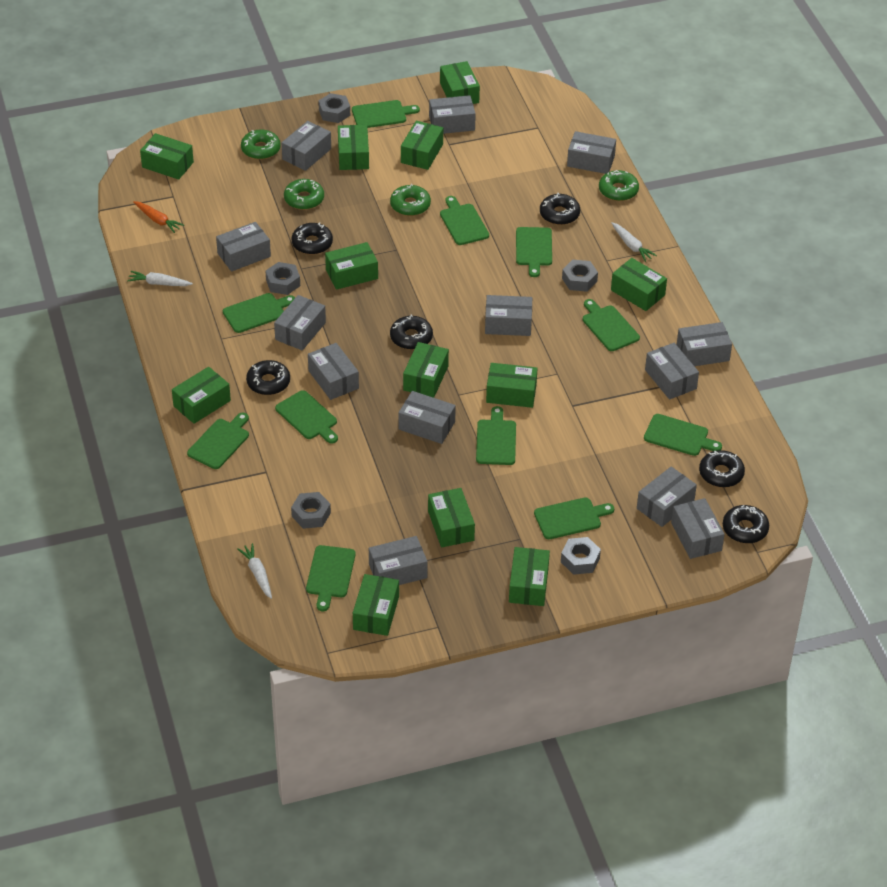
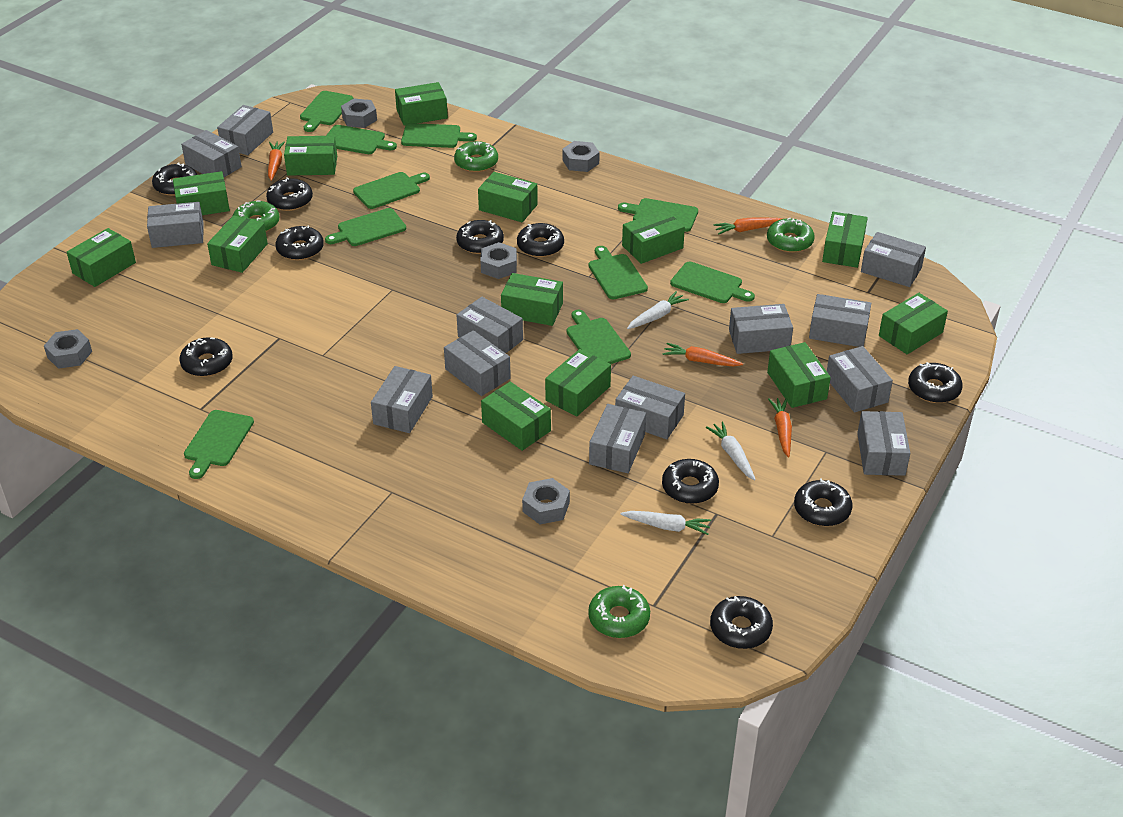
black donut: [246,360,290,395] [291,222,333,255] [390,314,433,350] [540,193,580,225] [699,450,745,487] [723,505,769,543] = 6 -> [152,162,198,196] [179,337,233,377] [266,177,313,211] [276,225,324,261] [456,220,504,254] [517,223,564,257] [662,459,719,504] [710,596,773,649] [794,478,852,526] [908,362,963,403] = 10
green box: [140,133,194,180] [172,367,231,424] [325,242,378,290] [338,125,369,170] [353,574,399,636] [401,121,443,170] [403,342,449,398] [428,488,475,547] [440,61,480,104] [486,363,538,408] [509,547,550,606] [611,258,667,311] = 12 -> [67,228,136,287] [173,171,230,215] [207,215,268,273] [284,136,337,175] [395,82,448,126] [478,172,538,222] [481,382,551,451] [501,273,563,326] [545,349,611,417] [622,209,685,264] [767,342,831,408] [822,212,868,268] [879,293,948,355] = 13
green cutting board: [187,413,249,469] [223,293,295,333] [275,390,338,444] [306,545,355,611] [352,100,420,128] [440,196,489,245] [476,406,516,465] [516,227,552,277] [534,497,614,539] [583,299,640,351] [644,414,722,456] = 11 -> [184,410,254,479] [300,91,354,132] [325,208,406,246] [326,125,397,154] [353,172,430,209] [401,123,477,148] [567,309,631,364] [588,246,648,299] [618,198,698,232] [670,262,755,303] = 10
orange carrot: [133,201,184,233] = 1 -> [268,141,285,181] [662,343,743,367] [713,218,783,235] [768,398,792,457] = 4

